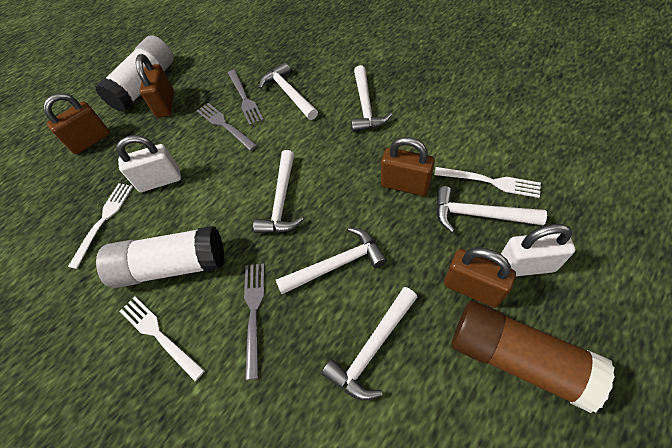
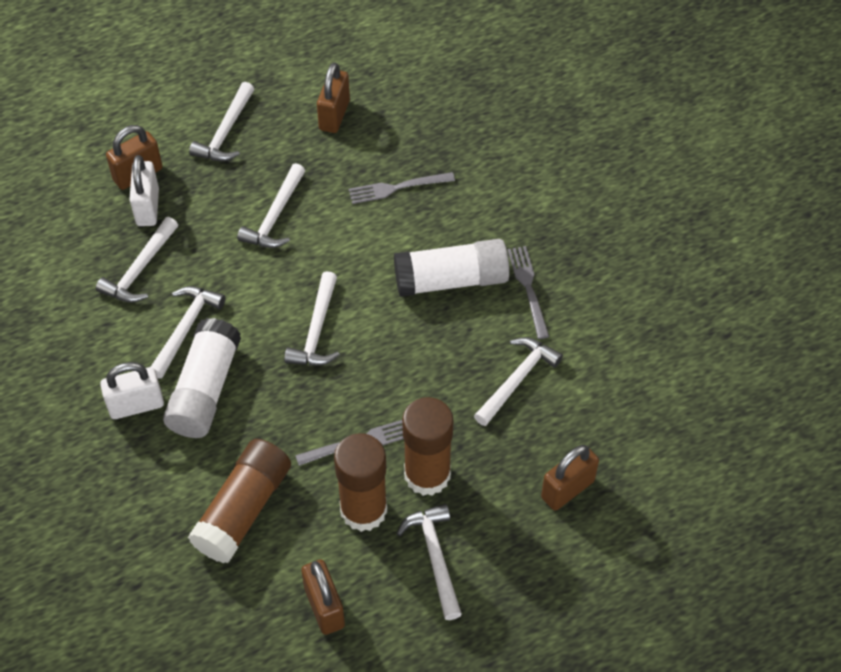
brown glue stick: [452,301,615,413] = 1 -> [188,439,291,563] [334,433,387,532] [402,397,454,496] = 3
white fork: [68,183,133,269] [120,297,205,381] [434,167,541,198] = 3 -> none = 0
white hammer: [253,150,304,233] [259,62,318,120] [276,227,387,294] [322,287,417,401] [351,65,392,132] [436,186,547,232] = 6 -> [96,217,178,303] [151,286,226,379] [189,82,254,161] [237,163,305,248] [284,271,340,366] [396,504,462,620] [474,337,563,426] = 7

